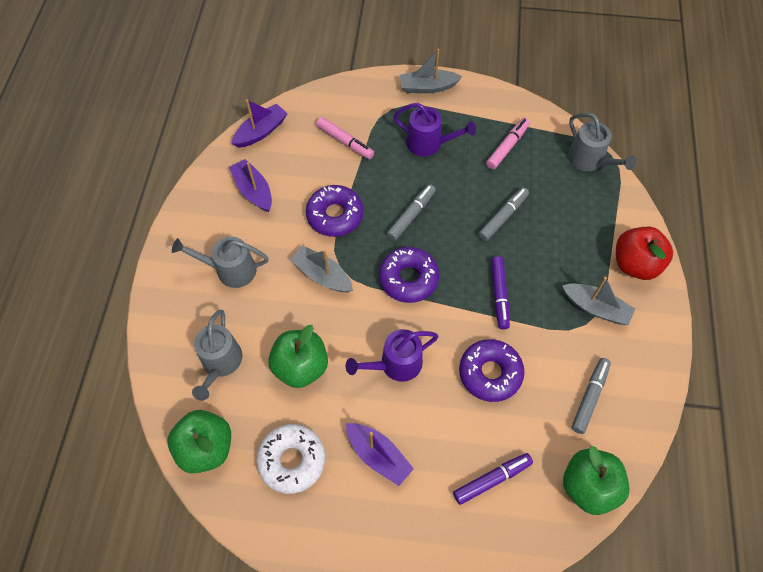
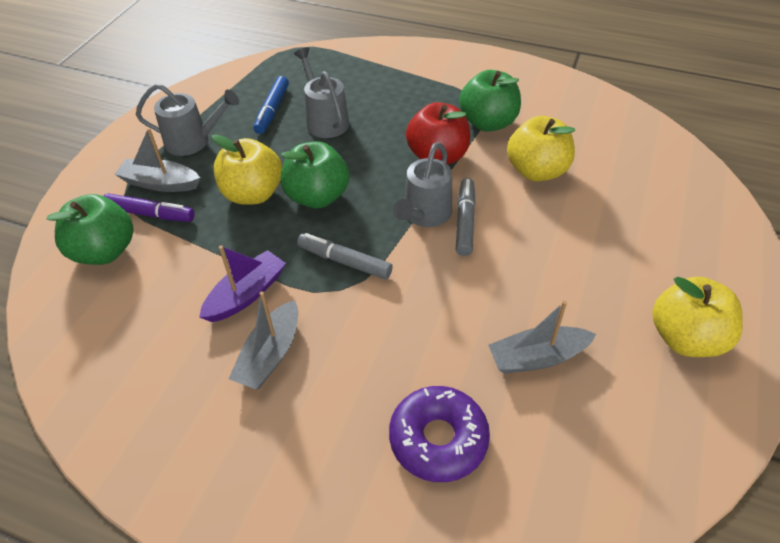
blue marker: none = 0 -> [253,76,289,134] = 1
grey marker: [387,184,436,241] [478,187,529,241] [571,358,611,434] = 3 -> [297,233,393,280] [456,178,476,256] = 2
pink marker: [316,117,374,159] [486,118,530,169] = 2 -> none = 0
purple boat: [229,159,272,212] [231,99,288,148] [346,423,414,486] = 3 -> [199,245,286,322] = 1
purple donut: [306,185,364,237] [379,247,440,303] [459,339,525,402] = 3 -> [389,386,490,482] = 1
purple marker: [453,453,533,505] [491,256,510,330] = 2 -> [104,193,195,222] = 1
purple watering can: [346,329,438,382] [394,103,476,156] = 2 -> none = 0
white donut: [256,424,325,494] = 1 -> none = 0
yellow apple: none = 0 -> [212,134,282,205] [507,116,575,182] [652,276,743,357] = 3

